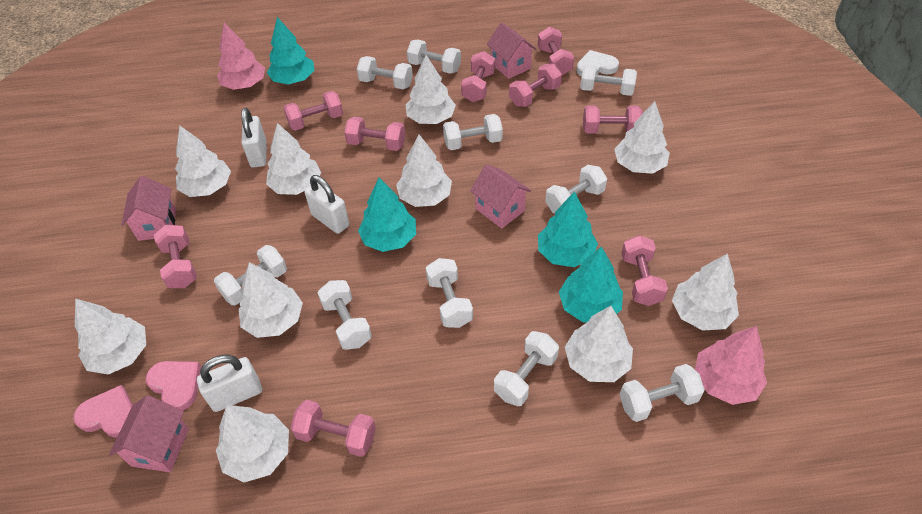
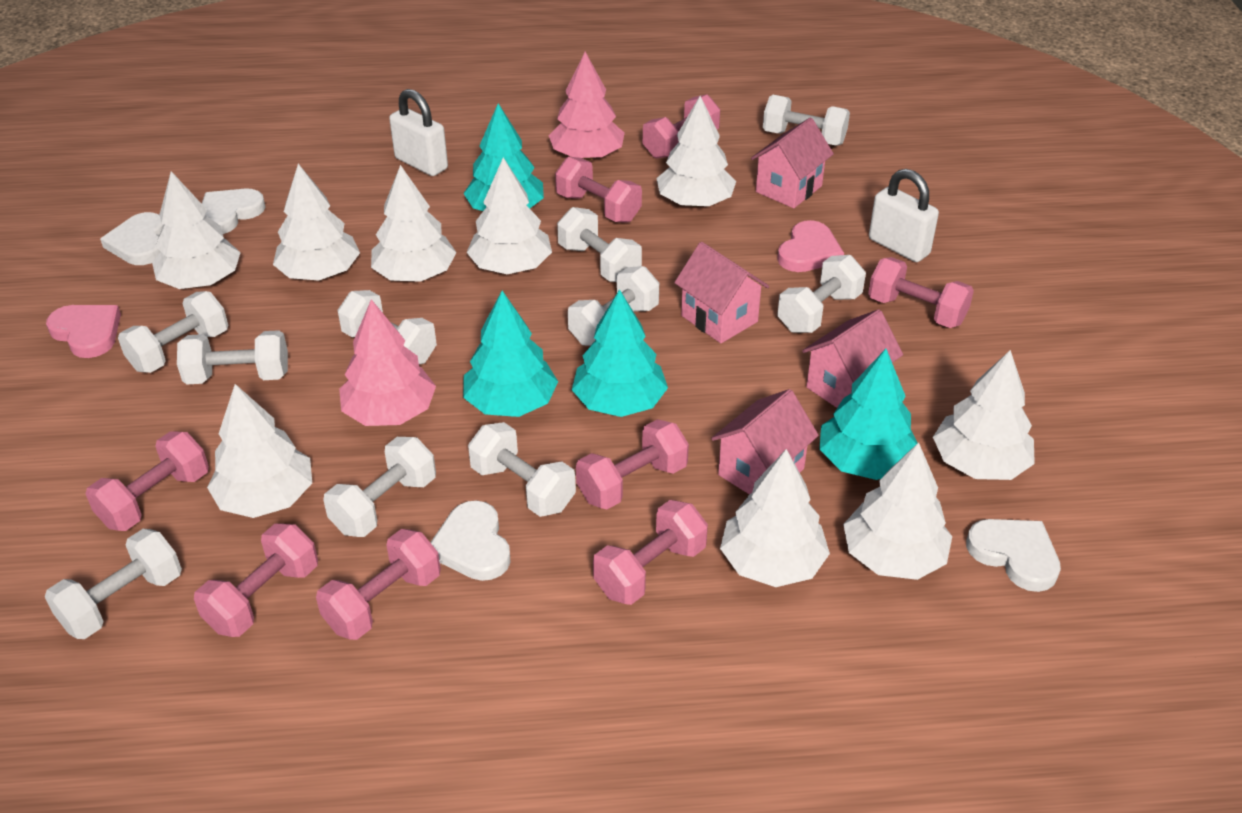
pink dumbbell: [154,225,197,288] [283,91,343,131] [291,400,376,457] [344,117,405,151] [461,51,495,102] [509,64,562,107] [538,27,574,75] [583,106,643,134] [622,235,668,306] = 9 -> [86,431,209,531] [194,523,318,637] [316,529,441,640] [555,157,642,223] [576,419,689,509] [593,500,708,605] [643,94,720,159] [868,257,974,328] = 8
white heart: [577,50,619,76] = 1 -> [100,212,164,265] [201,188,266,234] [430,500,511,581] [966,519,1061,592] = 4
white padlock: [197,355,262,412] [241,108,267,168] [304,175,349,234] = 3 -> [389,89,448,176] [869,169,939,262] = 2
white tree: [75,299,146,375] [175,125,231,197] [216,405,289,482] [239,262,303,338] [266,123,321,195] [396,134,452,207] [406,55,456,124] [565,306,633,382] [614,101,670,174] [672,253,739,331] = 10 -> [152,171,241,289] [207,384,312,518] [273,164,360,281] [371,165,457,282] [466,158,552,274] [656,96,736,207] [720,449,830,587] [843,442,952,580] [933,350,1035,480] = 9

